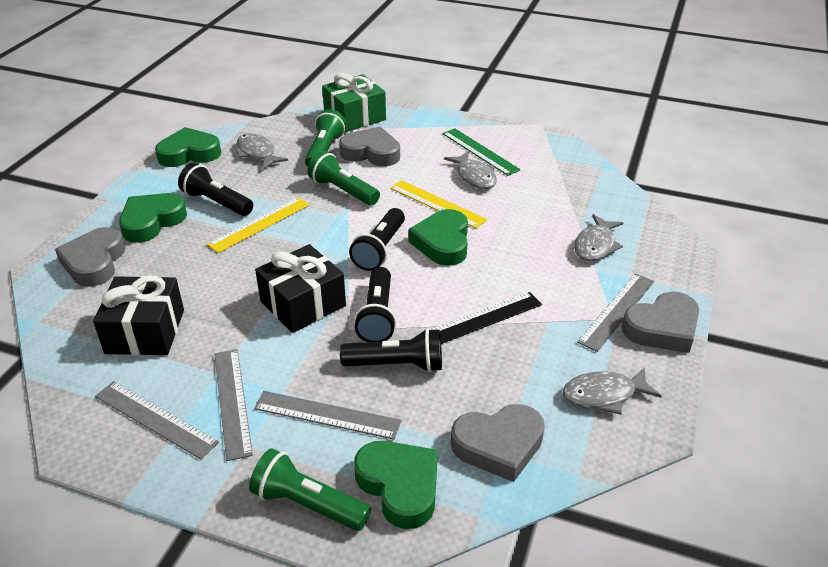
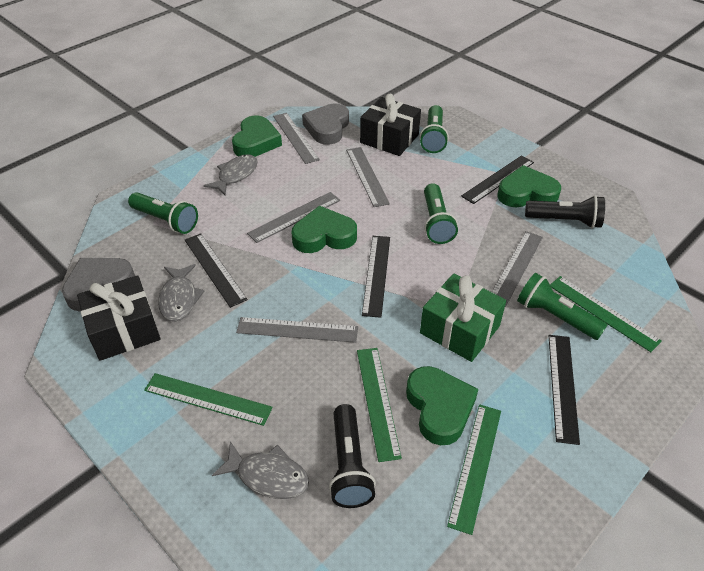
black flashlight: [178,163,253,216] [340,328,442,372] [349,208,405,271] [354,267,396,342] = 4 -> [329,404,376,508] [525,195,605,228] = 2
black ruler: [430,292,542,344] = 1 -> [185,233,248,308] [362,236,390,318] [461,155,534,204] [548,335,580,445] = 4
green flashlight: [249,448,371,531] [305,109,346,167] [307,151,380,206] = 3 -> [128,192,198,234] [419,105,449,153] [424,183,458,244] [517,273,607,340] = 4
green ruler: [442,128,521,176] = 1 -> [144,373,273,426] [357,348,402,462] [447,404,501,535] [550,276,662,352] = 4
grey fish: [237,133,288,169] [444,151,497,189] [563,367,662,415] [574,214,623,261] = 4 -> [158,264,204,322] [203,154,258,195] [212,441,309,499] = 3
grey heart: [55,227,125,287] [339,127,400,166] [451,404,545,482] [622,292,699,353] = 4 -> [62,258,135,311] [302,104,349,145] = 2
grey ruler: [95,381,219,460] [214,349,253,461] [254,391,401,440] [577,273,654,352] = 4 -> [236,317,358,343] [247,192,340,243] [273,113,320,164] [346,147,390,207] [492,231,543,307] = 5
yellow ruler: [207,197,309,253] [390,180,487,229] = 2 -> none = 0

